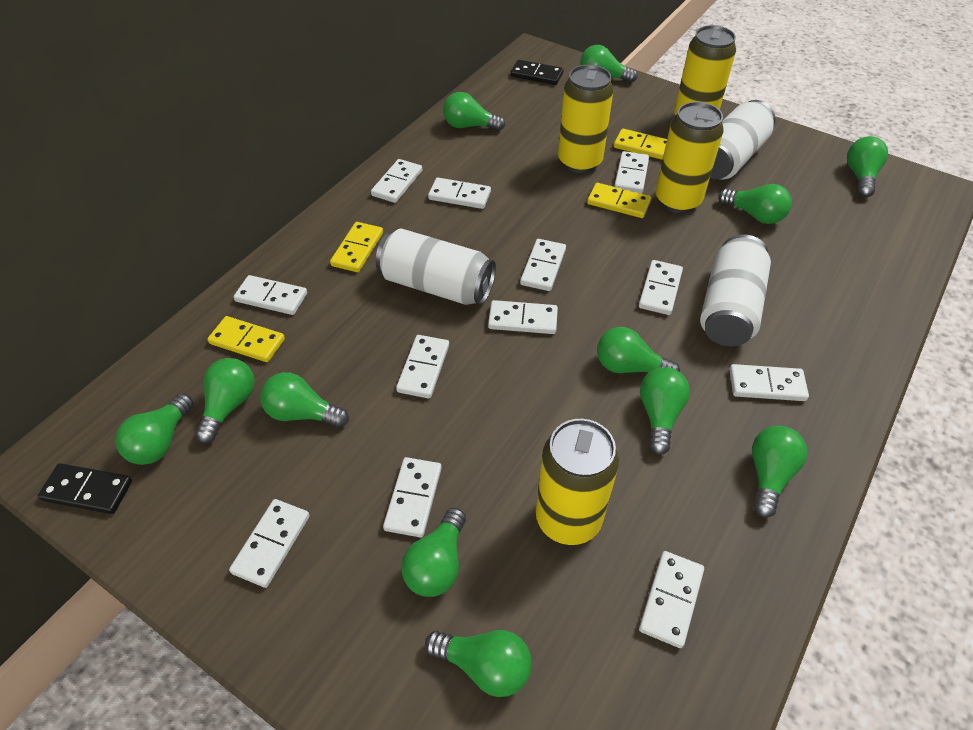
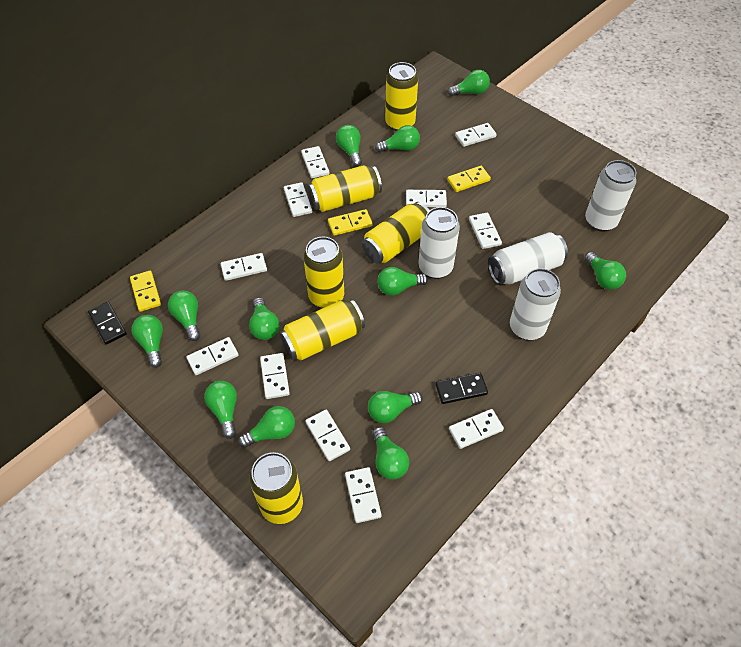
white can: [376,229,496,305] [700,234,771,346] [710,100,776,179] = 3 -> [418,207,460,279] [488,232,568,285] [510,268,561,340] [585,160,636,232] = 4
white domino: [229,499,310,588] [234,275,307,315] [371,159,422,203] [383,457,442,538] [396,335,449,399] [428,178,491,209] [488,300,558,334] [520,239,566,291] [614,151,649,193] [639,260,683,315] [639,551,704,648] [729,364,809,401] = 12 -> [186,337,238,375] [221,253,267,281] [260,353,290,399] [284,182,312,217] [301,146,330,178] [306,410,350,461] [345,467,382,523] [406,190,447,207] [449,409,504,449] [455,123,497,147] [469,213,502,249] = 11
yellow can: [536,419,619,545] [558,65,614,173] [656,102,724,213] [674,25,736,115] = 4 -> [249,452,303,524] [280,299,365,360] [304,237,344,308] [308,165,382,212] [362,202,430,263] [385,62,418,131] = 6
yellow domino: [208,316,285,362] [330,222,383,272] [587,183,651,218] [614,129,667,160] = 4 -> [130,271,161,312] [328,209,373,236] [447,166,491,192] = 3

